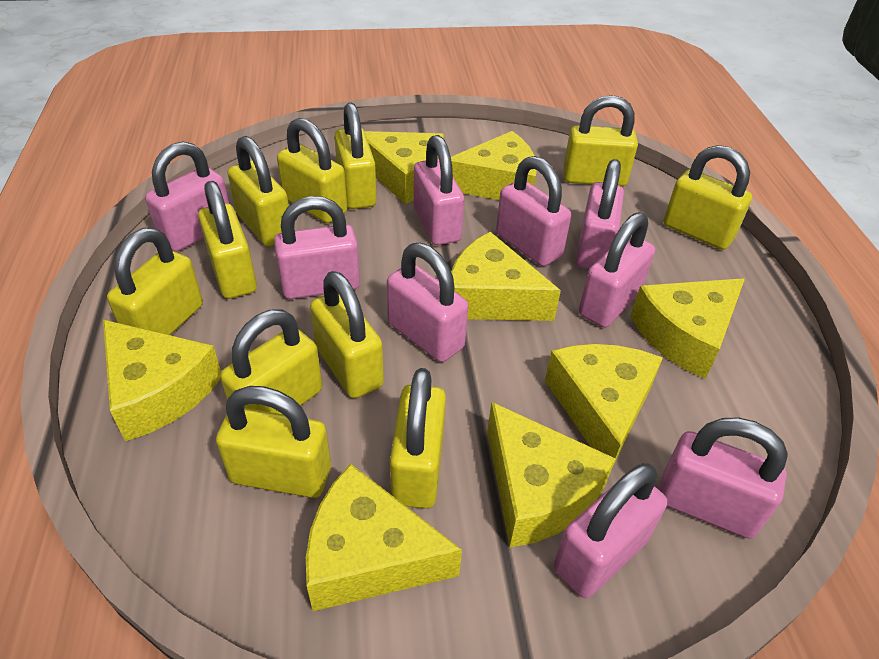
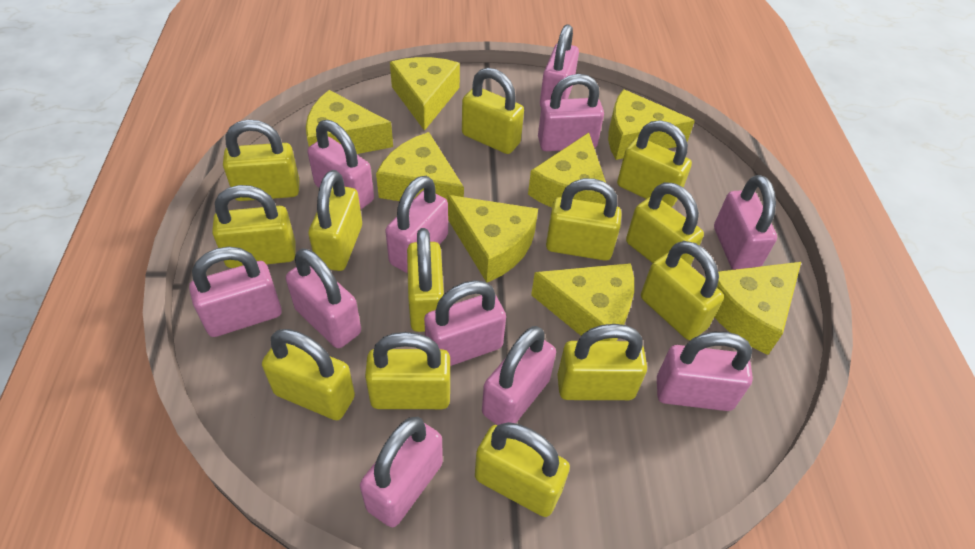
pink padlock: [145,142,229,252] [274,196,360,299] [387,243,468,362] [414,135,464,245] [496,156,571,266] [554,463,667,598] [576,159,624,269] [579,212,655,328] [658,417,788,539] = 9 -> [189,247,282,337] [286,249,361,348] [307,120,374,210] [360,417,443,527] [385,176,448,273] [424,280,506,366] [482,326,556,425] [538,74,604,151] [540,24,579,107] [657,332,753,411] [714,175,777,270] = 11
yellow padlock: [107,228,203,335] [198,181,257,299] [216,386,331,498] [220,309,322,414] [228,136,289,247] [277,118,347,223] [310,271,384,398] [334,102,377,209] [390,368,446,508] [563,95,638,186] [664,145,752,250] = 11 -> [212,185,295,268] [223,120,299,201] [262,329,355,420] [308,170,362,271] [365,332,450,409] [407,228,444,332] [462,68,524,154] [475,422,570,517] [546,178,622,261] [557,324,647,400] [617,120,692,207] [626,182,704,266] [641,241,724,340] = 13

